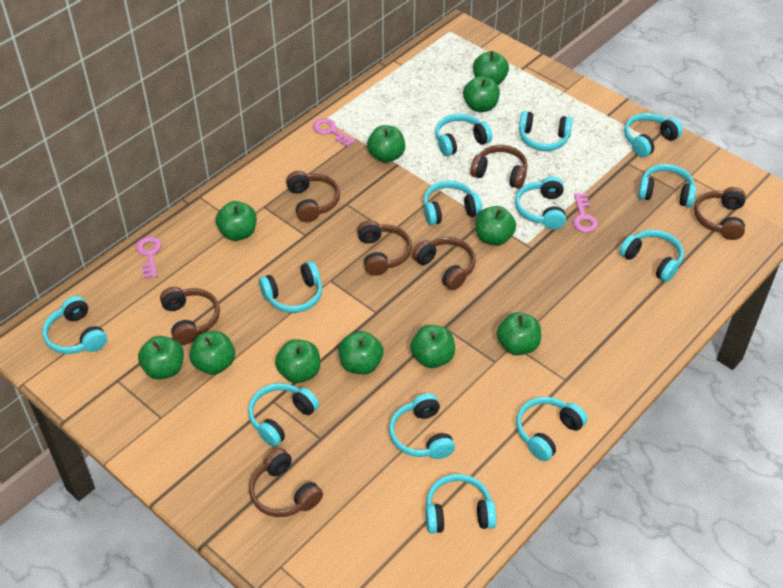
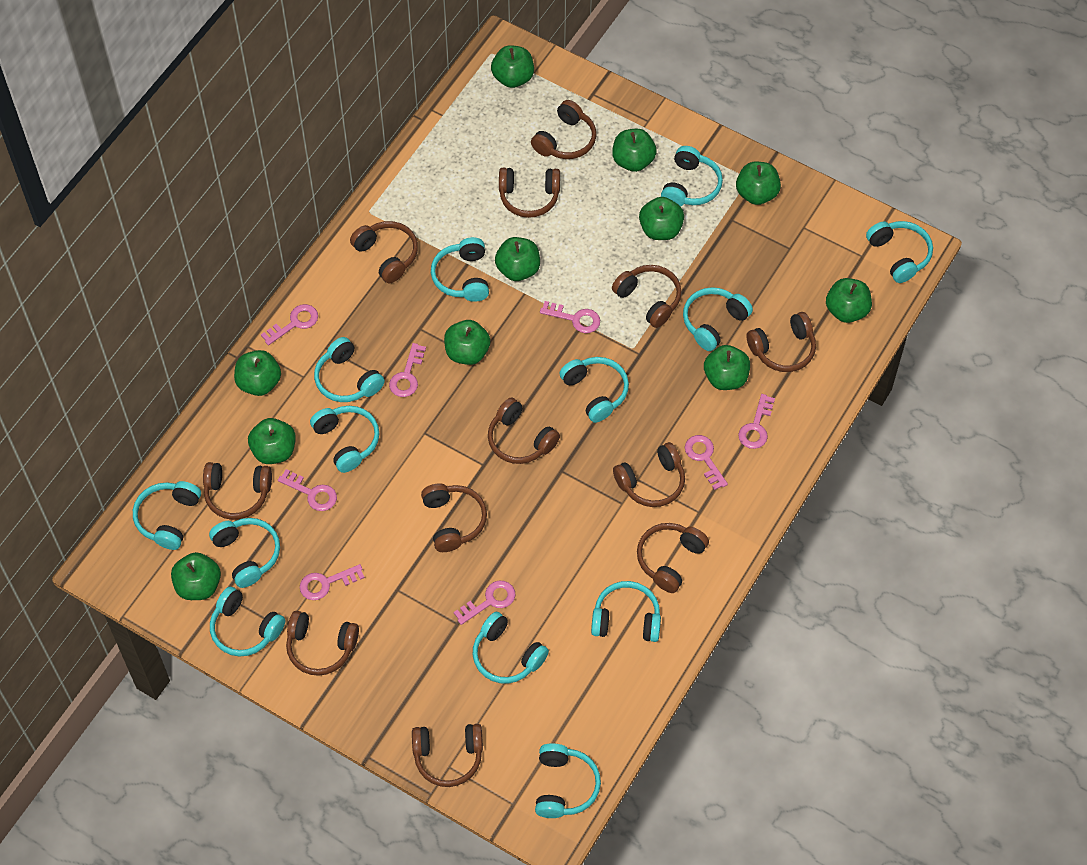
brown headphones: [160,287,220,345] [249,448,323,517] [286,171,340,222] [357,220,412,276] [412,237,476,290] [470,145,528,189] [694,187,746,240] = 7 -> [203,462,272,520] [286,611,359,676] [350,221,418,283] [412,724,483,787] [421,484,487,552] [488,398,560,464] [499,168,560,218] [531,100,596,159] [612,265,682,328] [613,442,685,507] [637,523,709,593] [747,312,816,372] = 12
pink key: [136,236,161,278] [313,118,356,147] [573,193,598,232] = 3 -> [261,304,318,345] [278,469,337,511] [300,564,365,600] [389,343,426,397] [454,581,516,625] [540,301,600,333] [685,435,728,490] [738,394,775,449] = 8

